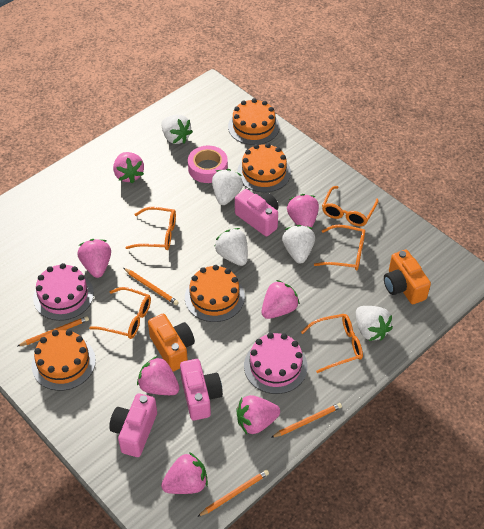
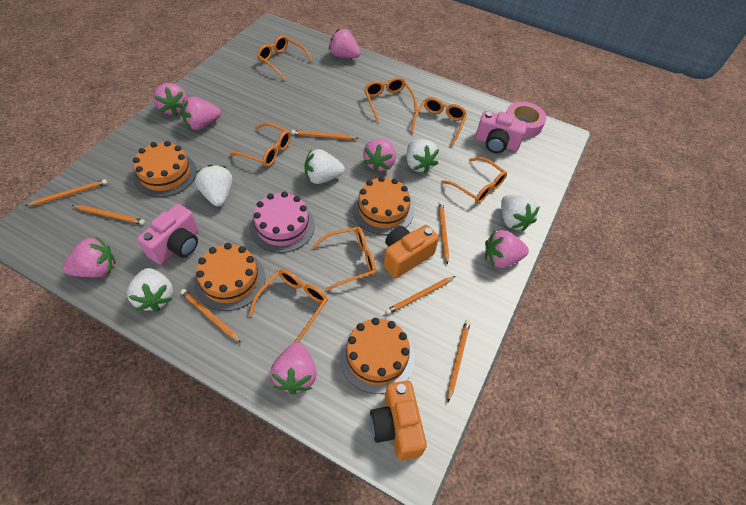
orange glasses: [89,287,151,339] [125,207,176,250] [301,314,363,373] [314,225,365,270] [322,186,378,226] = 5 -> [230,123,291,167] [249,269,328,343] [257,35,313,79] [312,227,376,291] [364,77,417,121] [411,97,467,146] [441,157,507,204] = 7
orange pencil: [18,316,89,346] [124,268,179,305] [197,470,269,517] [271,403,342,438] = 4 -> [25,179,107,206] [72,205,145,225] [180,289,241,343] [291,130,359,140] [385,276,455,315] [439,201,449,264] [448,320,470,402] = 7
pink cake: [33,263,94,321] [244,333,308,394] = 2 -> [250,191,315,253] = 1
pink camera: [109,393,157,457] [180,359,223,420] [235,189,279,237] = 3 -> [137,204,198,264] [475,111,527,153] = 2

